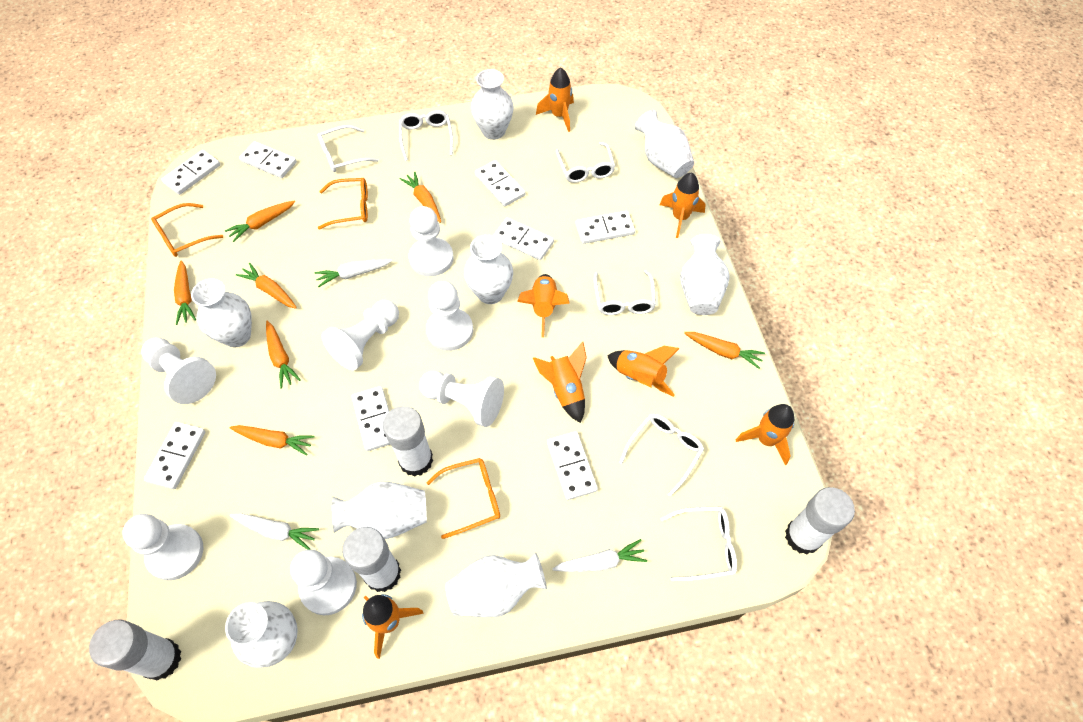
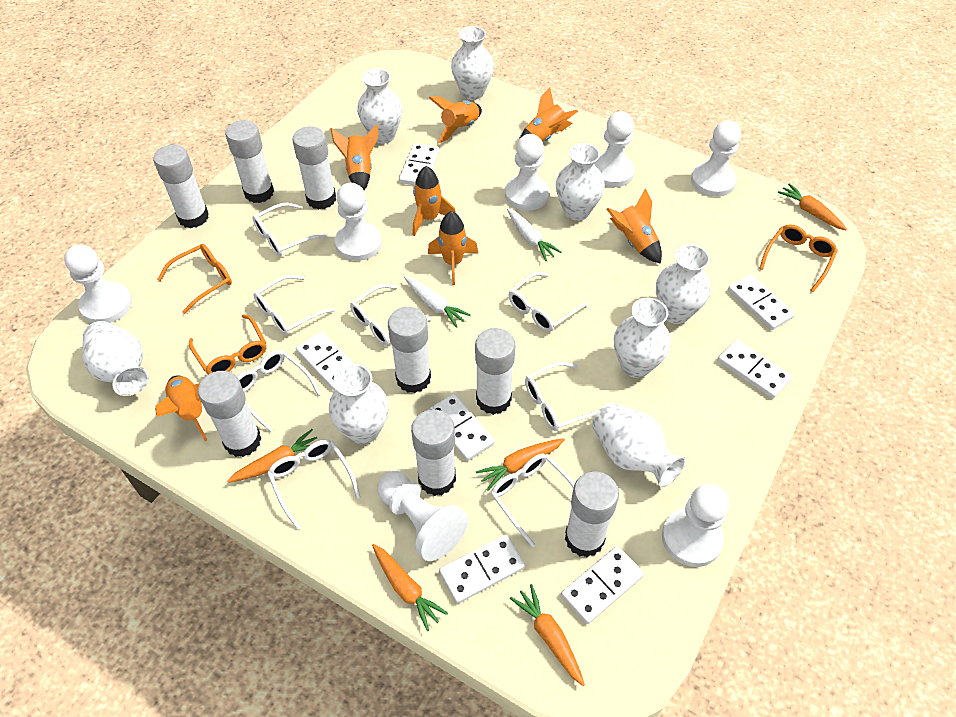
orange carrot: [174,260,196,325] [225,201,295,242] [230,425,315,456] [236,263,297,309] [266,321,301,388] [400,171,441,223] [684,332,765,369] = 7 -> [227,429,317,483] [372,544,448,631] [476,438,565,491] [510,584,585,686] [778,184,847,231] = 5
white carrot: [230,513,319,550] [315,259,392,287] [552,539,647,572] = 3 -> [404,276,471,328] [507,208,561,261] = 2
white domino: [144,422,205,489] [161,150,220,195] [239,141,297,178] [352,386,390,451] [475,160,525,206] [493,218,554,260] [547,431,598,500] [575,211,635,244] = 8 -> [296,331,354,391] [399,143,440,185] [427,394,495,461] [439,535,525,604] [561,546,644,624] [717,339,792,399] [728,274,795,330] = 7
white glasses: [317,125,379,172] [399,110,453,161] [556,142,615,183] [594,270,656,315] [619,414,704,497] [661,507,737,581] = 6 -> [237,350,321,432] [252,203,327,256] [254,275,335,335] [267,440,360,530] [350,284,432,346] [491,454,575,547] [509,272,589,332] [525,362,598,431] = 8
white glue stick: [89,620,181,681] [342,527,401,592] [383,406,433,477] [785,487,855,555] = 4 -> [153,145,209,228] [198,371,261,457] [225,120,274,203] [292,126,336,210] [388,307,431,393] [411,410,456,496] [475,328,516,415] [565,471,619,557] = 8

